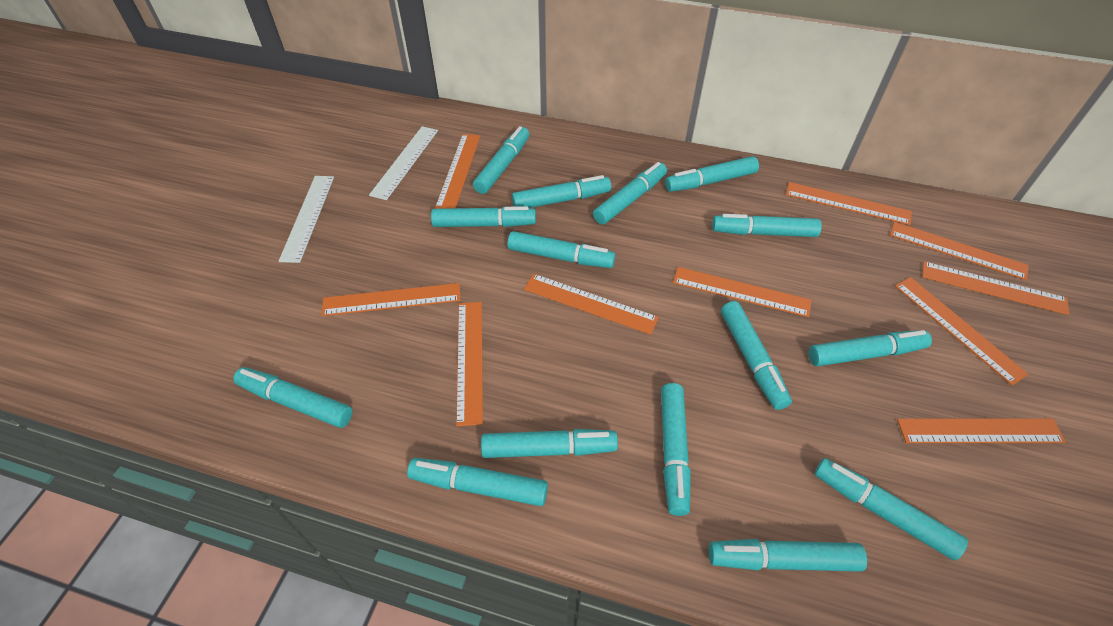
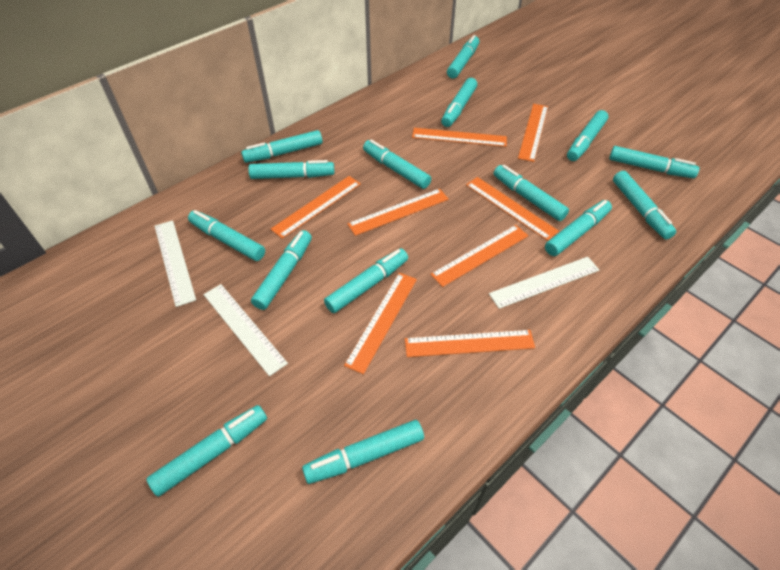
orange ruler: [321,283,461,316] [435,134,480,209] [456,302,483,426] [524,274,659,335] [673,267,812,317] [786,182,912,225] [890,222,1029,280] [895,277,1028,385] [897,419,1066,443] [922,261,1069,315] = 10 -> [271,176,361,239] [344,273,417,374] [347,189,449,236] [405,330,535,357] [412,128,507,147] [430,225,528,287] [466,177,559,241] [518,104,548,162] = 8
white ruler: [279,176,334,263] [369,126,438,200] = 2 -> [155,220,196,307] [203,284,288,376] [489,257,599,309] = 3

